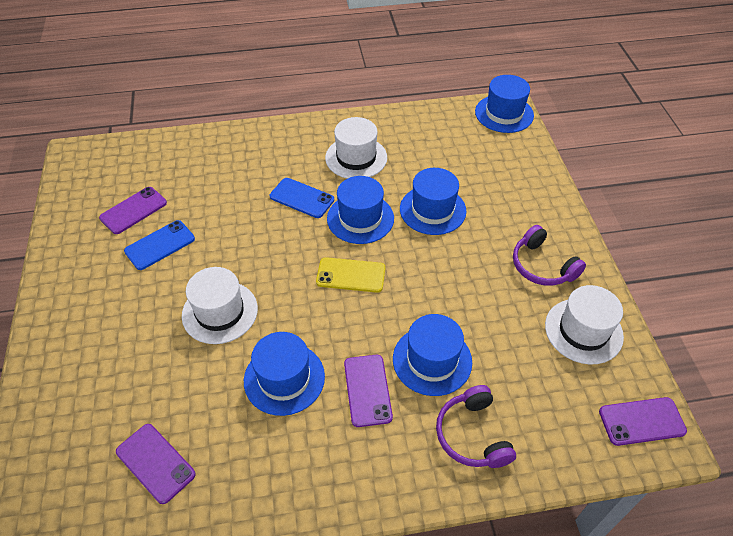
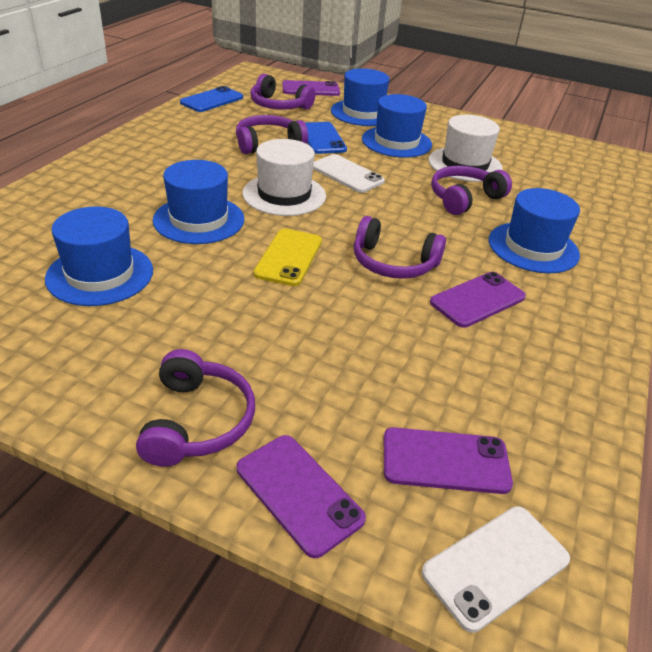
purple headphones: [436,385,516,468] [513,225,586,286] = 2 -> [136,349,255,467] [236,115,308,154] [250,74,315,110] [354,216,446,279] [431,166,512,215] = 5
white hat: [182,267,258,344] [325,117,387,179] [545,285,624,364] = 3 -> [242,139,326,216] [428,115,503,182] = 2
white phone: none = 0 -> [313,154,385,193] [421,506,570,633] = 2

